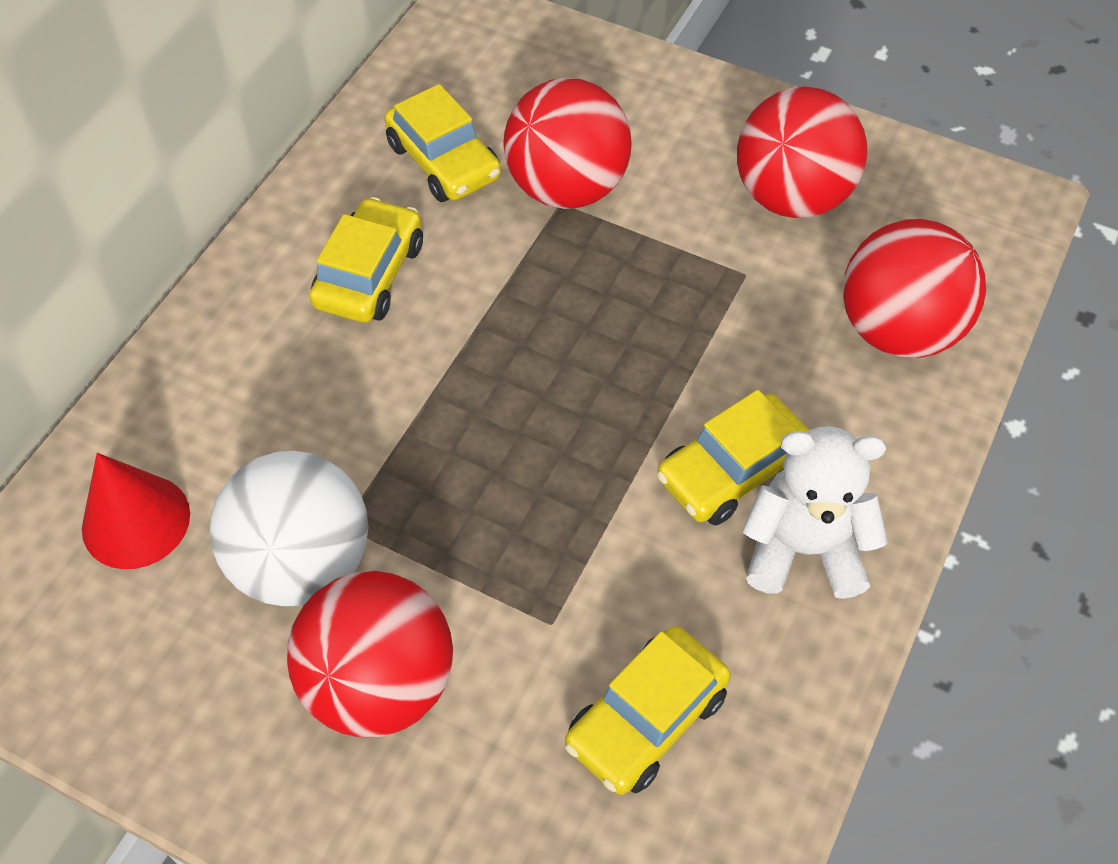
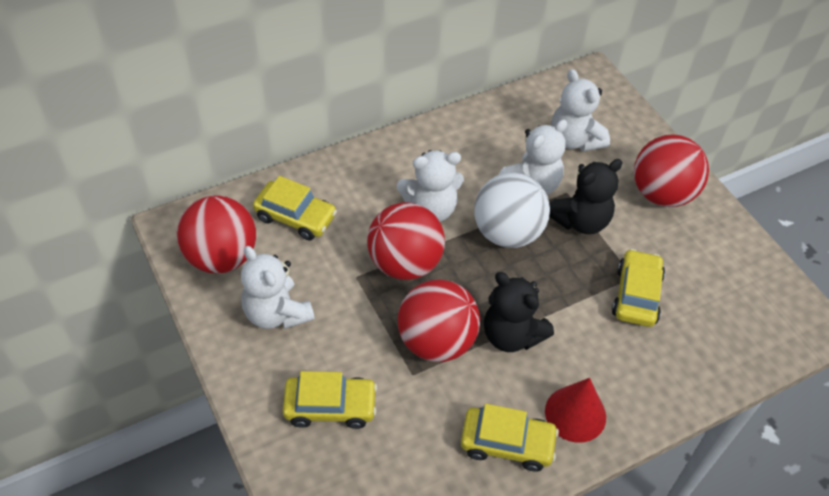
black teddy bear: none = 0 -> [484,272,554,352] [549,159,623,234] = 2
white teddy bear: [742,426,888,599] = 1 -> [241,246,315,329] [397,150,464,222] [499,119,567,195] [551,69,610,152] = 4

